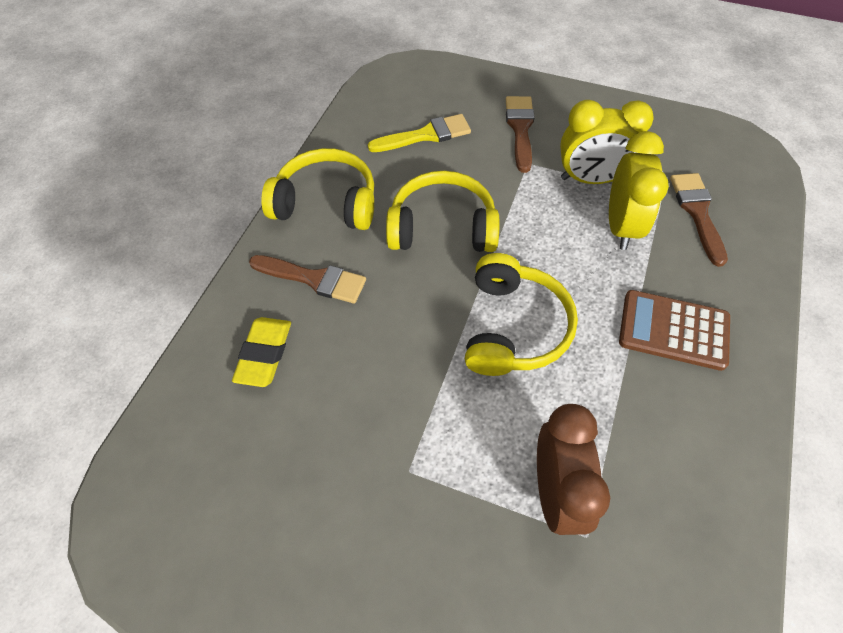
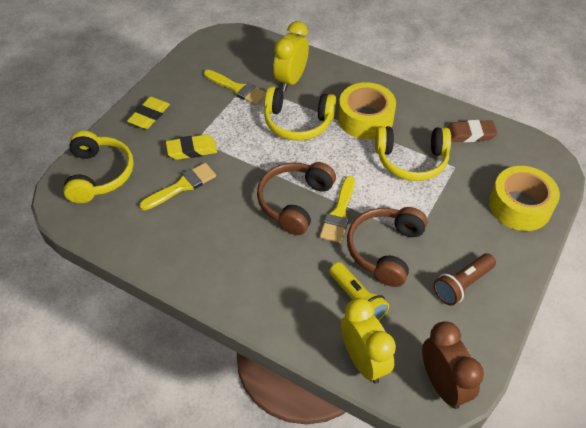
brown brush: [249,255,366,304] [506,96,535,173] [670,173,728,267] = 3 -> none = 0
brown calculator: [619,290,730,371] = 1 -> none = 0
brown eraser: none = 0 -> [446,120,497,142] = 1
brown flashlight: none = 0 -> [433,253,496,306] = 1
brown headphones: none = 0 -> [257,162,336,235] [347,207,428,287] = 2
yellow brush: [368,114,471,152] = 1 -> [139,163,216,210] [204,70,266,105] [320,176,355,243] = 3
yellow eraser: [232,317,291,387] = 1 -> [127,96,170,129] [166,134,217,160] = 2
yellow flashlight: none = 0 -> [329,262,389,321] = 1
yellow tape: none = 0 -> [338,82,396,139] [489,166,560,231] = 2

